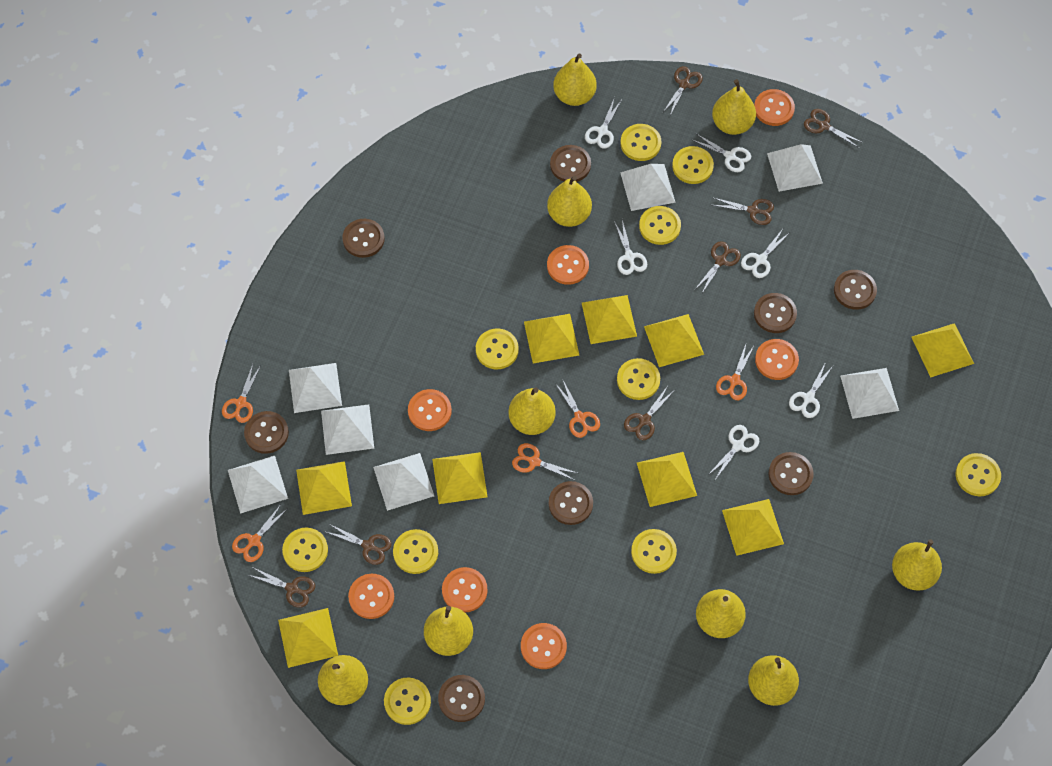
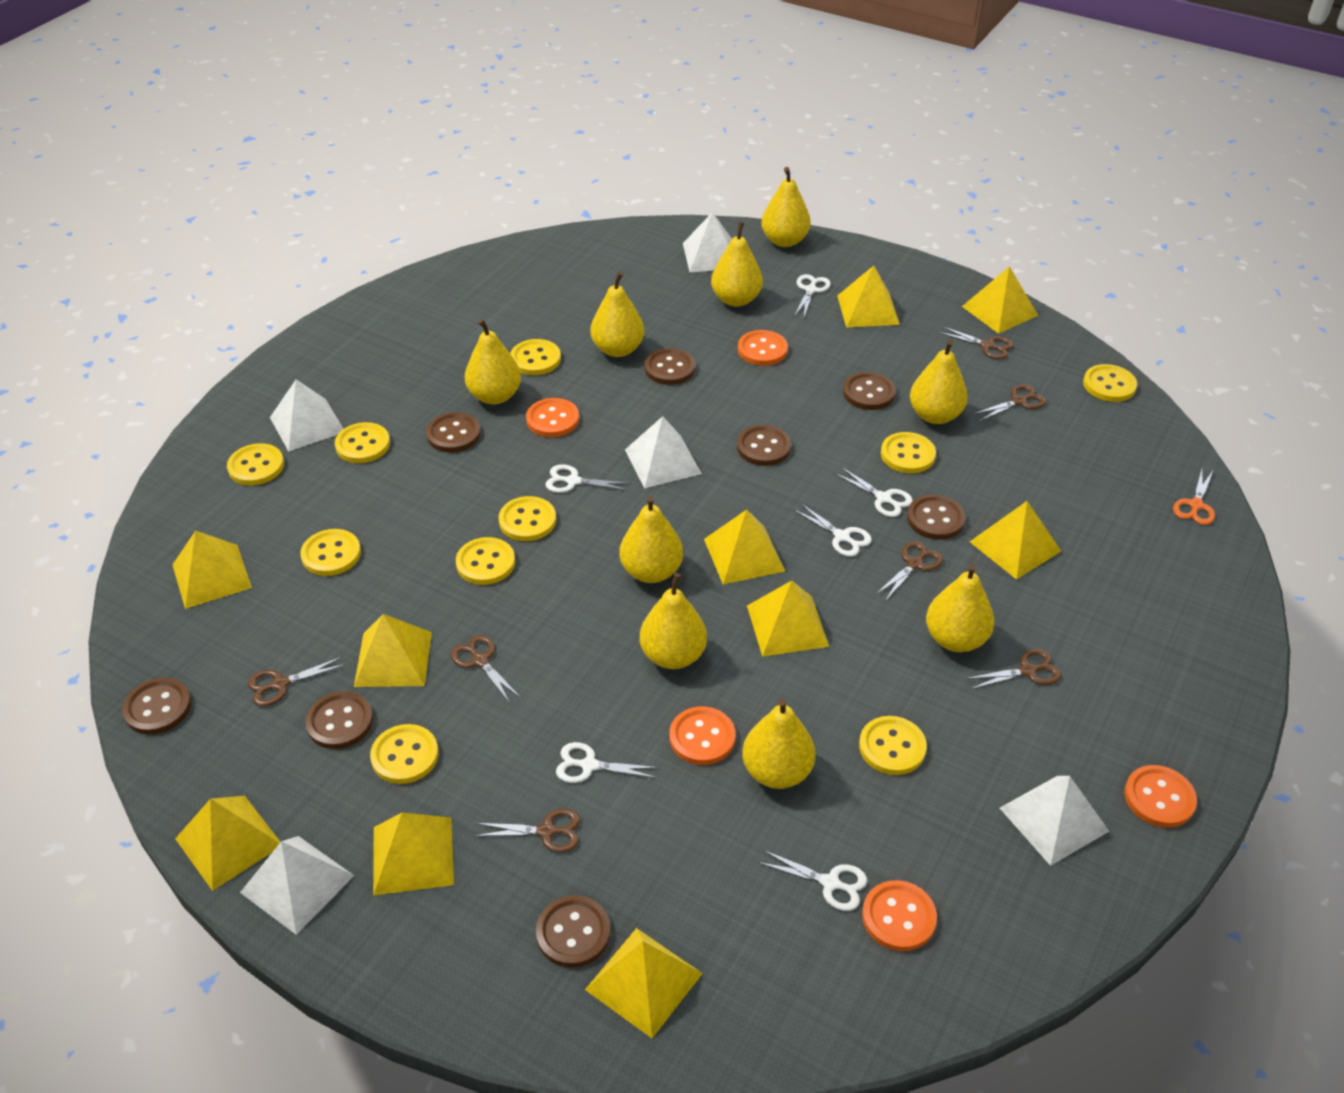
orange button: [348,574,394,619] [408,389,452,431] [442,567,488,612] [521,623,567,669] [547,245,589,285] [754,89,795,126] [755,339,799,380] = 7 -> [526,398,579,437] [670,707,735,765] [738,330,788,366] [862,880,937,951] [1124,765,1197,828] = 5
orange scissors: [222,364,261,423] [232,504,288,562] [512,443,577,481] [555,381,600,438] [716,344,754,400] = 5 -> [1173,469,1215,525] = 1
white pyramid: [228,456,288,514] [289,363,342,413] [321,404,374,455] [373,453,434,511] [620,164,676,211] [767,144,823,192] [840,368,899,419] = 7 -> [240,836,354,935] [270,380,343,452] [625,416,702,488] [683,212,732,272] [1000,776,1109,866] = 5
yellow pyramid: [278,608,338,668] [296,461,352,515] [432,452,488,504] [524,314,579,363] [582,295,637,344] [637,452,697,507] [644,314,704,367] [722,499,784,556] [911,323,974,378] = 9 -> [172,531,252,609] [175,796,280,891] [354,614,432,687] [373,813,454,896] [585,928,703,1038] [704,509,785,585] [747,580,829,657] [837,266,900,328] [962,266,1038,334] [970,501,1061,580] = 10

